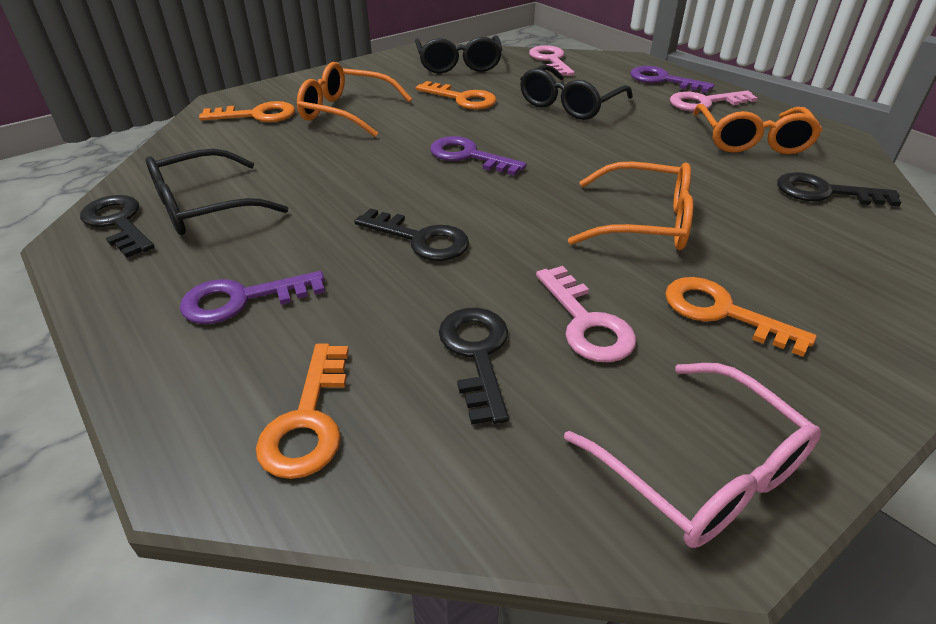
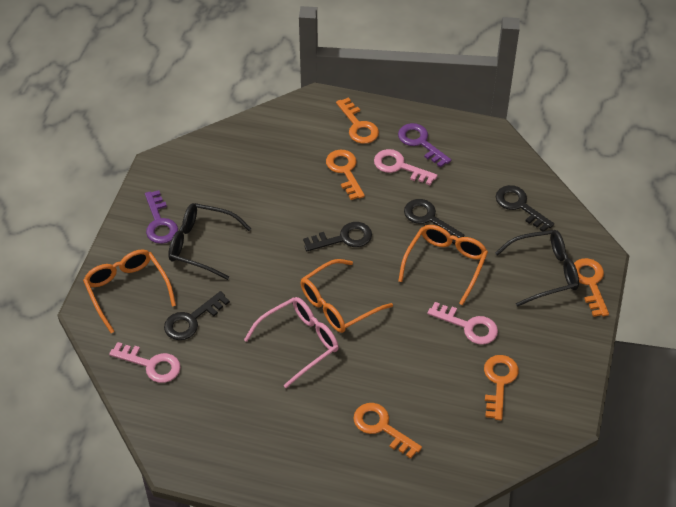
black glasses: [146,149,288,235] [415,36,502,73] [520,65,633,120] = 3 -> [168,203,251,280] [495,230,579,307] = 2
orange key: [199,101,295,122] [256,344,349,479] [416,81,496,110] [665,277,817,357] = 4 -> [326,149,365,200] [336,97,379,144] [353,403,422,459] [484,355,519,420] [574,258,609,317] = 5
purple key: [180,271,325,324] [430,136,527,176] [630,66,715,93] = 3 -> [145,190,178,244] [398,123,451,168] = 2

